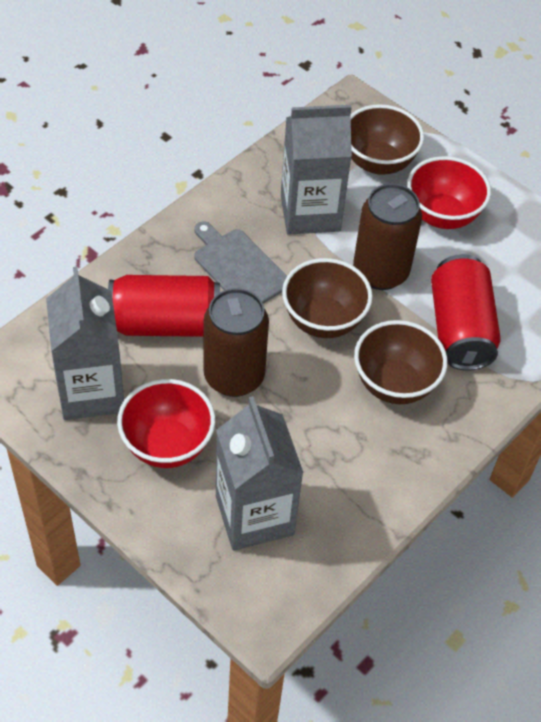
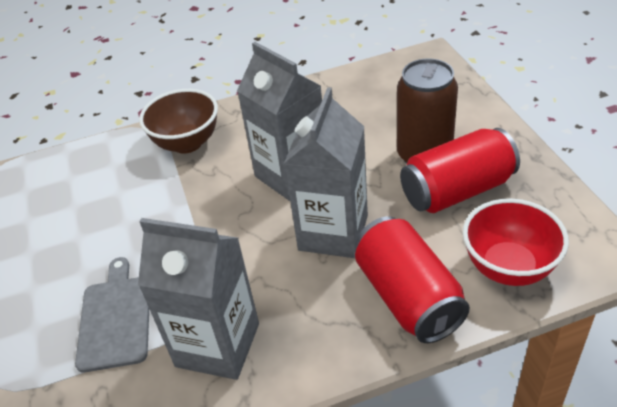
brown bowl: [282,258,373,338] [350,104,424,174] [354,320,448,404] = 3 -> [139,89,218,153] = 1
brown can: [203,288,269,397] [353,184,422,290] = 2 -> [397,58,458,164] = 1
red bowl: [117,379,215,468] [407,156,491,229] = 2 -> [463,199,569,286] = 1

